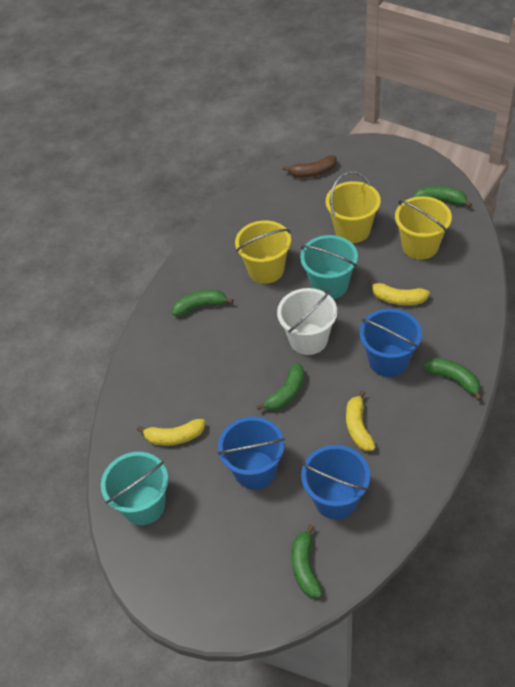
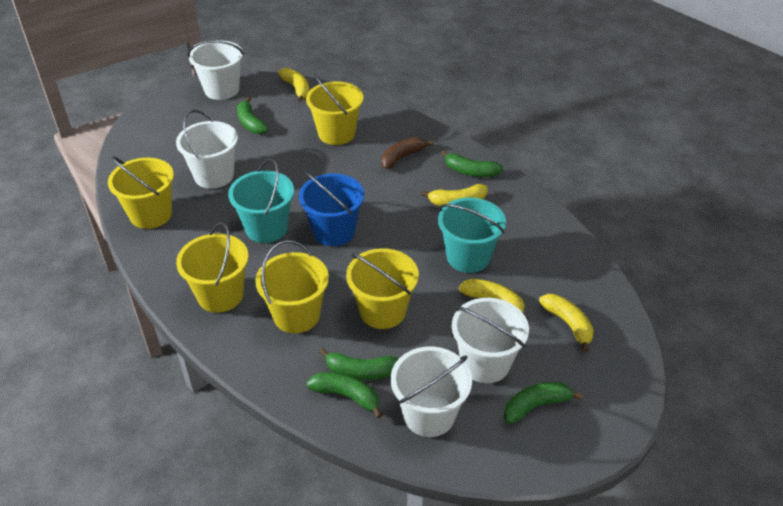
blue bucket: [217,417,285,489] [301,445,370,520] [359,308,422,377] = 3 -> [299,172,364,246] = 1
white bucket: [277,288,337,355] = 1 -> [176,110,238,189] [188,40,244,100] [391,346,472,437] [452,298,529,383] = 4
yellow banana: [137,419,205,446] [346,390,376,451] [367,280,430,305] = 3 -> [278,68,309,102] [421,184,488,206] [459,279,528,319] [539,294,594,352] = 4
yellow bucket: [235,220,291,284] [326,171,381,243] [395,196,452,259] = 3 -> [108,156,174,229] [176,222,248,313] [255,240,329,333] [306,74,363,145] [346,248,419,329] = 5

